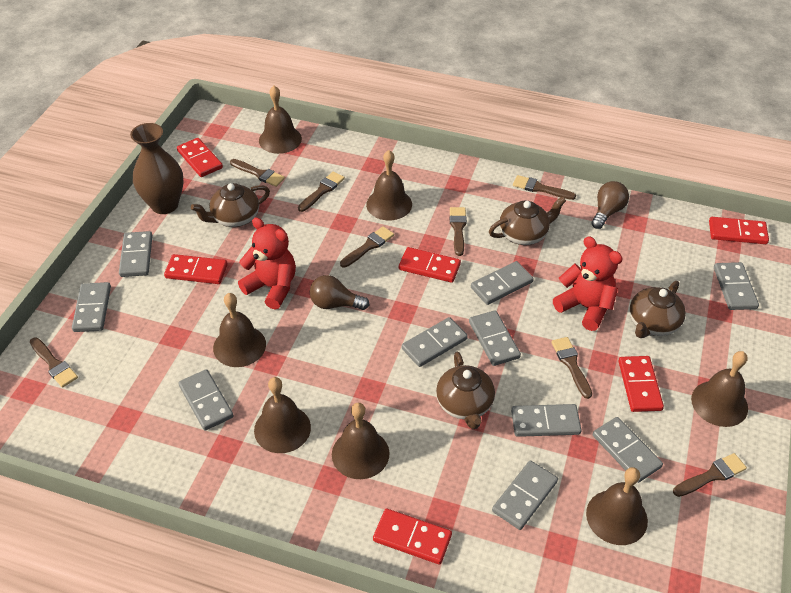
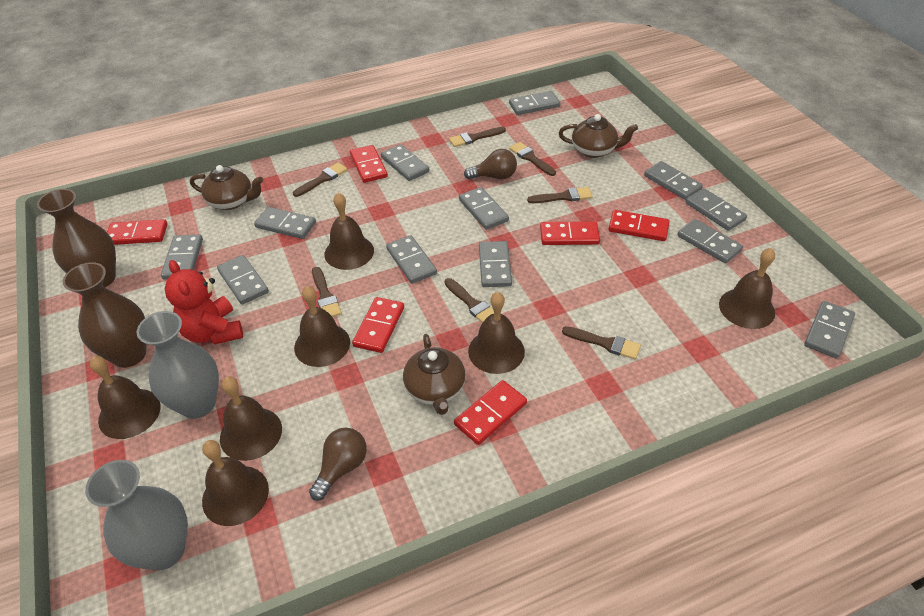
brown brush: [30,337,78,388] [230,159,285,187] [298,171,345,212] [340,226,394,268] [450,207,467,256] [513,175,576,200] [551,337,592,399] [673,453,747,497] = 8 -> [293,163,348,197] [312,267,342,317] [444,278,494,323] [449,127,506,147] [509,142,556,176] [527,187,593,203] [562,326,641,359] = 7
brown teapot: [191,183,270,227] [436,352,495,429] [489,196,566,245] [629,281,686,338] = 4 -> [190,165,263,210] [403,334,466,415] [559,114,638,158] = 3
brown vase: [130,123,184,214] = 1 -> [37,189,116,287] [63,262,146,368] = 2
grey domino: [72,282,111,332] [119,231,153,277] [179,369,234,431] [402,317,468,367] [469,310,521,366] [471,261,534,305] [492,461,558,530] [511,404,581,437] [593,417,663,483] [714,262,759,310] = 10 -> [161,235,203,280] [217,255,269,305] [254,207,316,239] [381,144,429,181] [386,235,437,284] [459,187,509,230] [479,241,512,287] [509,91,560,115] [644,161,703,200] [677,219,743,264] [686,188,747,231] [804,301,855,359] = 12
grey vase: none = 0 -> [85,460,188,570] [137,311,219,419] = 2
red teddy bear: [238,217,296,310] [553,236,623,331] = 2 -> [165,260,243,345] = 1

